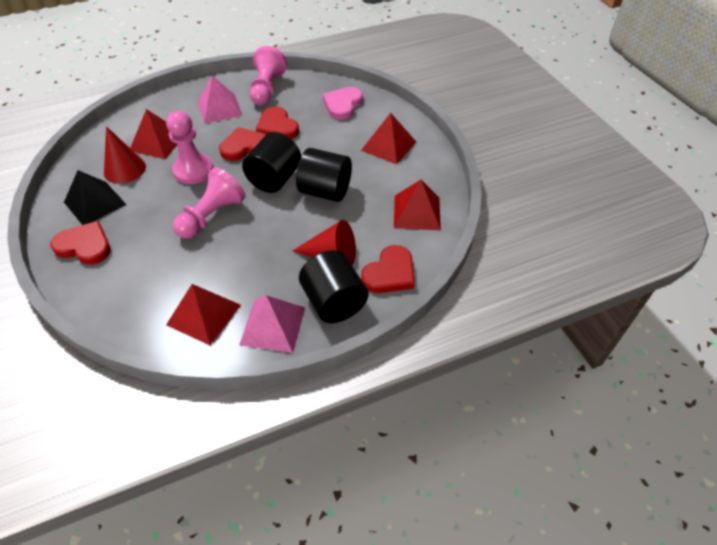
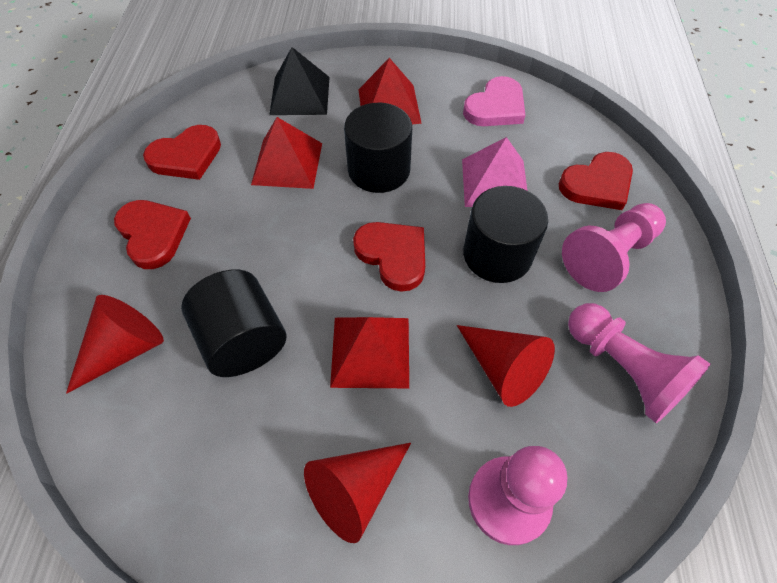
pink pyramid: [198,76,243,124] [239,295,305,353] = 2 -> [462,137,528,207] = 1
red cone: [104,126,146,184] [293,220,356,265] = 2 -> [66,295,164,394] [304,443,411,543] [457,325,555,407] = 3
red pyramid: [130,109,178,159] [166,284,241,345] [361,113,416,165] [394,180,441,230] = 4 -> [251,117,322,189] [330,317,409,388] [359,58,422,124] = 3

